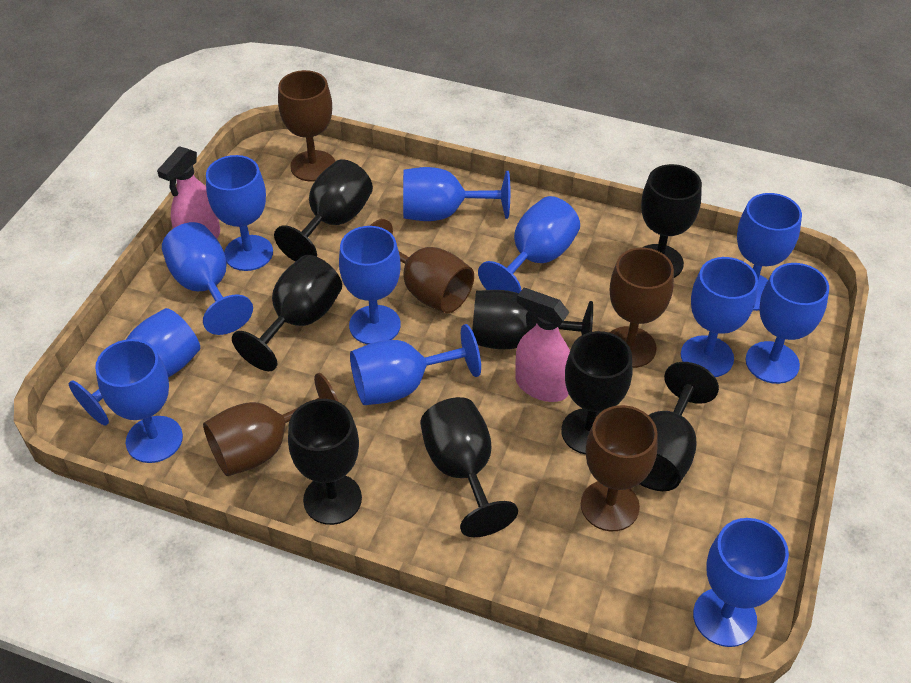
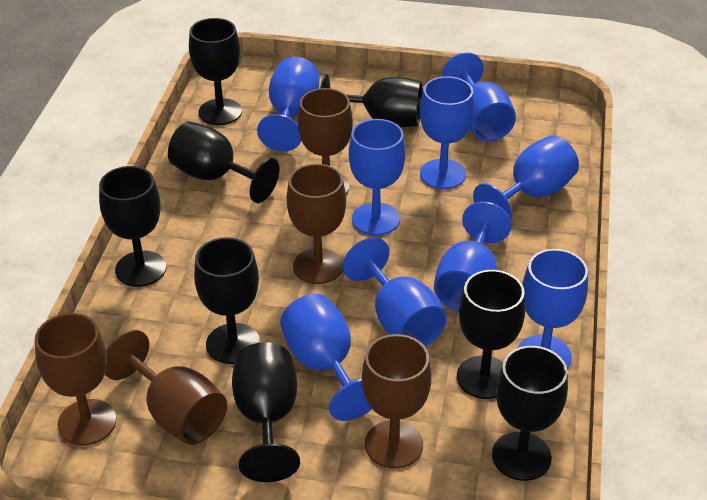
blue goblet: [69,308,200,426] [95,339,183,463] [162,222,253,335] [206,155,273,271] [339,226,401,344] [350,324,481,405] [403,167,510,221] [478,196,580,293] [681,257,758,377] [693,518,789,647] [737,193,802,311] [746,263,829,384] = 12 -> [257,57,320,152] [280,294,372,421] [343,237,447,347] [349,119,406,235] [420,76,474,189] [434,202,512,311] [442,52,516,141] [473,135,579,219] [518,249,588,369] = 9
pink spray bottle: [157,146,220,239] [515,288,570,402] = 2 -> none = 0

